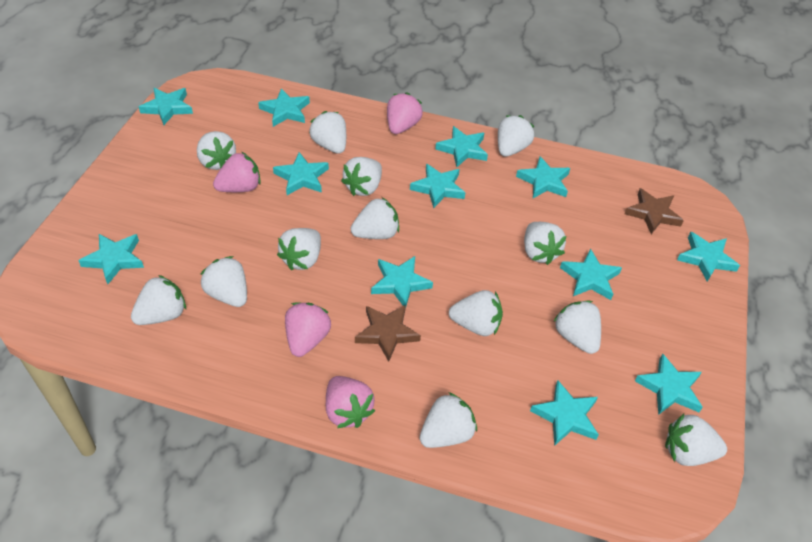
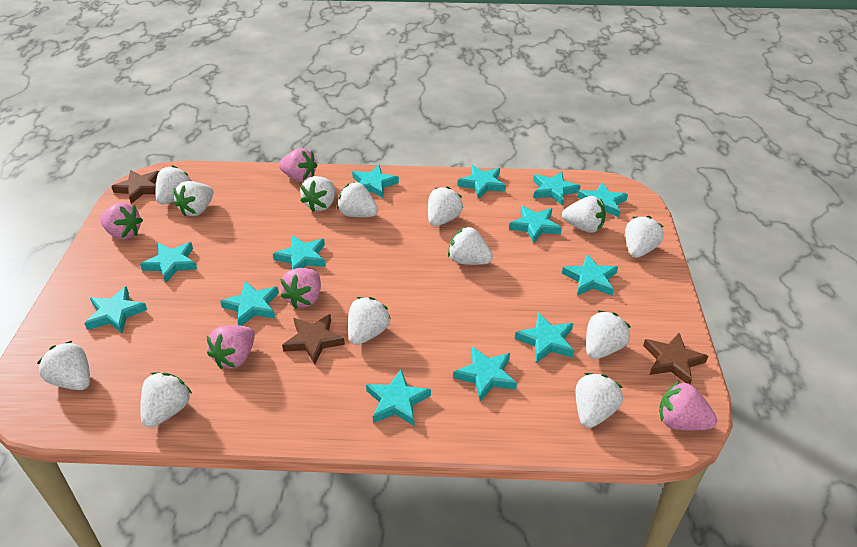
brown star: [355,305,421,362] [625,188,684,234] = 2 -> [111,170,159,204] [282,314,345,364] [643,333,708,384] = 3
pink strawberry: [213,152,261,192] [285,302,331,357] [326,376,375,428] [387,93,423,134] = 4 -> [100,202,143,240] [207,325,255,369] [279,148,317,182] [280,268,321,309] [659,381,717,431] = 5
turquoise star: [78,234,144,284] [139,88,193,125] [258,88,310,127] [273,152,329,195] [371,256,433,309] [410,164,465,208] [435,126,488,167] [516,156,570,198] [530,380,599,446] [560,248,622,300] [635,353,703,415] [677,232,740,282] = 12 -> [84,286,147,333] [140,242,197,283] [220,281,279,326] [273,235,326,269] [352,165,399,198] [366,370,431,426] [453,346,517,402] [458,165,506,199] [509,206,562,243] [515,313,574,363] [533,171,581,206] [562,254,618,296] [577,182,628,217] = 13

